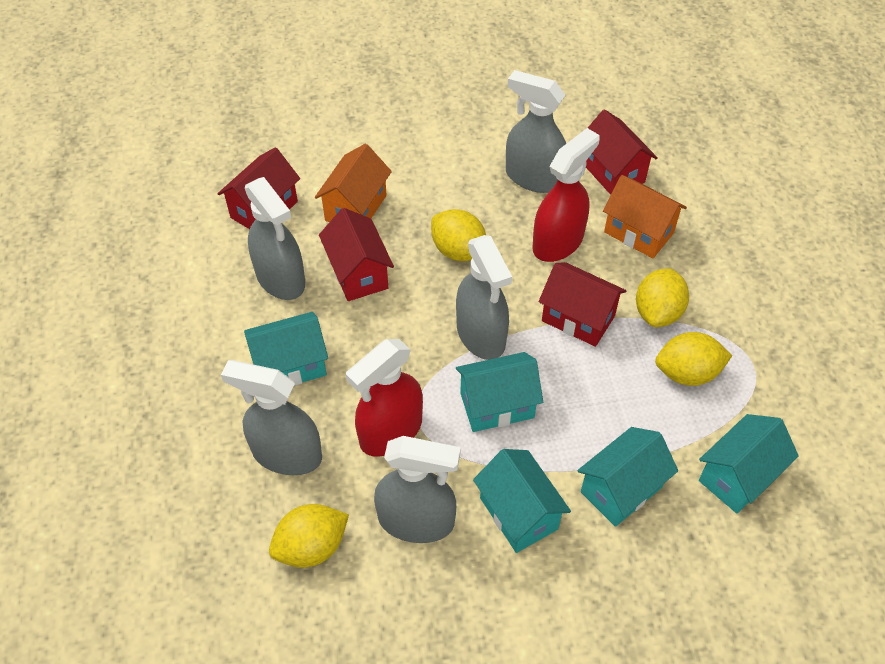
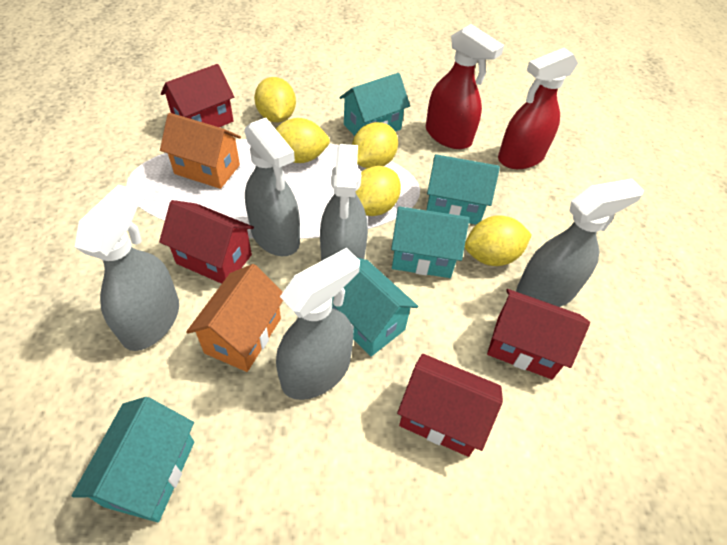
yellow lemon: [269,504,349,568] [431,209,486,261] [636,268,689,327] [655,332,732,386] = 4 -> [254,77,296,122] [276,118,330,163] [352,122,398,168] [356,166,401,216] [465,215,532,266] = 5

